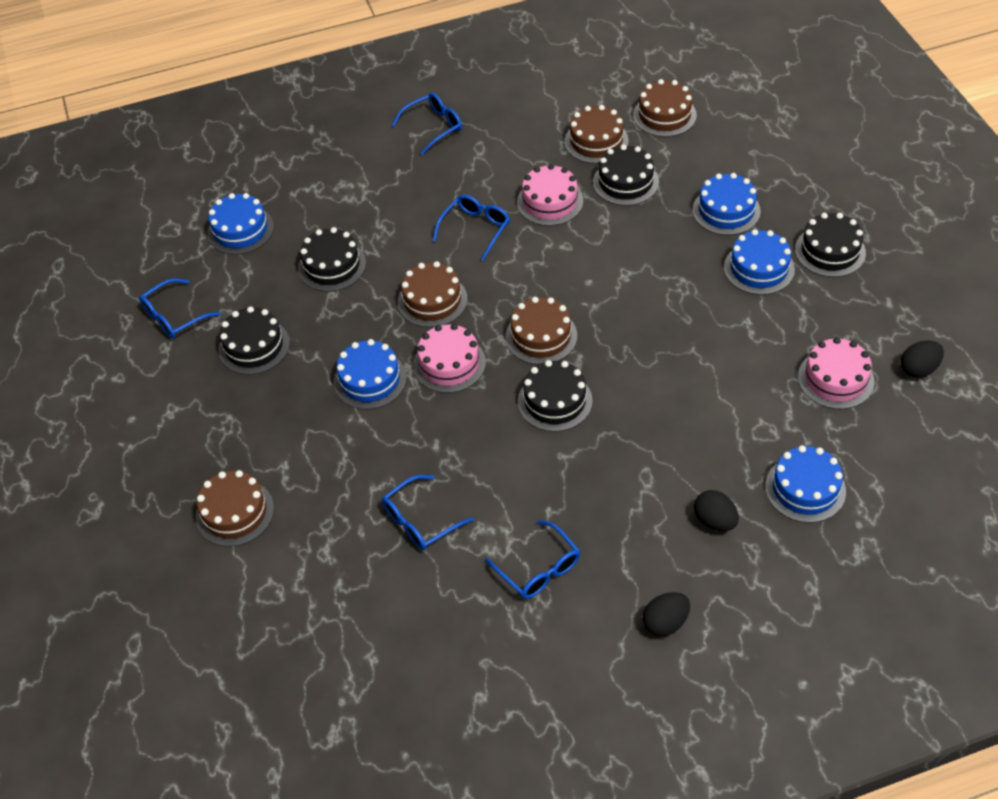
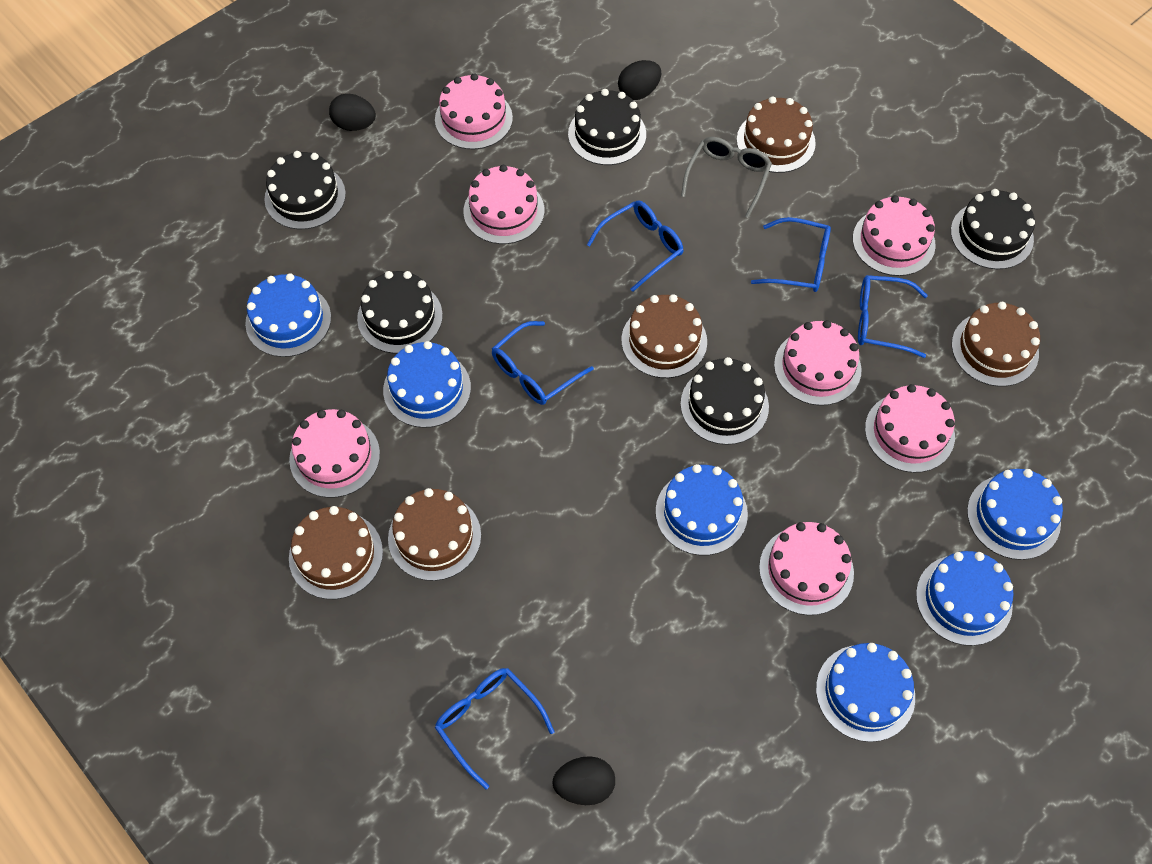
blue cake: [207,193,274,255] [334,339,407,409] [693,173,761,235] [724,229,795,295] [765,445,846,523] = 5 -> [245,273,331,357] [383,341,471,428] [656,464,748,556] [816,643,915,742] [916,551,1013,646] [967,469,1063,560] = 6
grey glasses: none = 0 -> [681,137,772,218] = 1
pink cake: [413,324,486,393] [517,164,583,226] [798,337,875,409] = 3 -> [289,409,380,498] [435,73,513,149] [463,165,544,244] [759,522,854,615] [774,320,861,406] [853,195,936,276] [865,384,955,473] = 7

